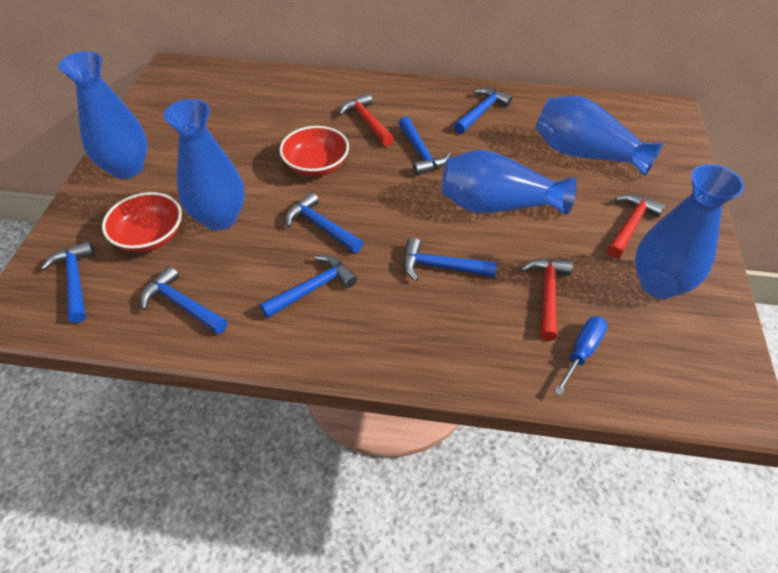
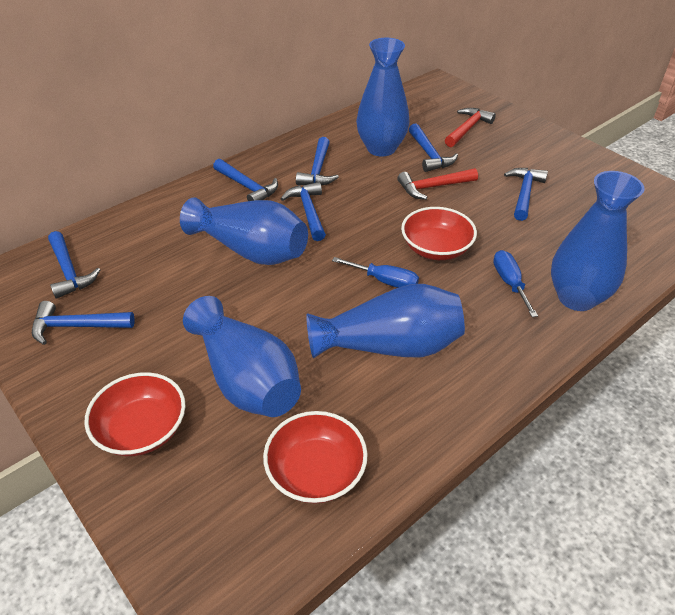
blue screwdriver: [554,316,608,396] = 1 -> [332,257,419,288] [493,250,538,317] = 2
red bowl: [102,192,182,252] [279,126,349,176] = 2 -> [84,372,185,456] [263,411,368,504] [401,207,477,260] = 3
red hammer: [339,93,394,146] [521,258,573,341] [607,194,665,258] = 3 -> [397,168,478,200] [445,108,496,147] = 2

